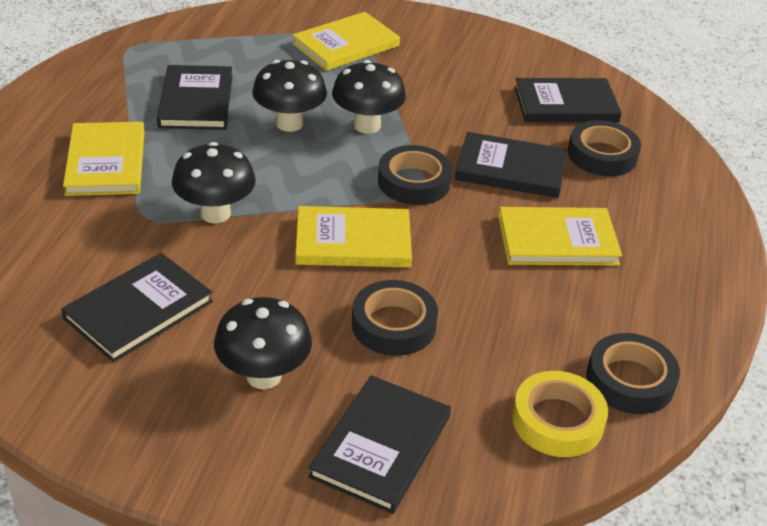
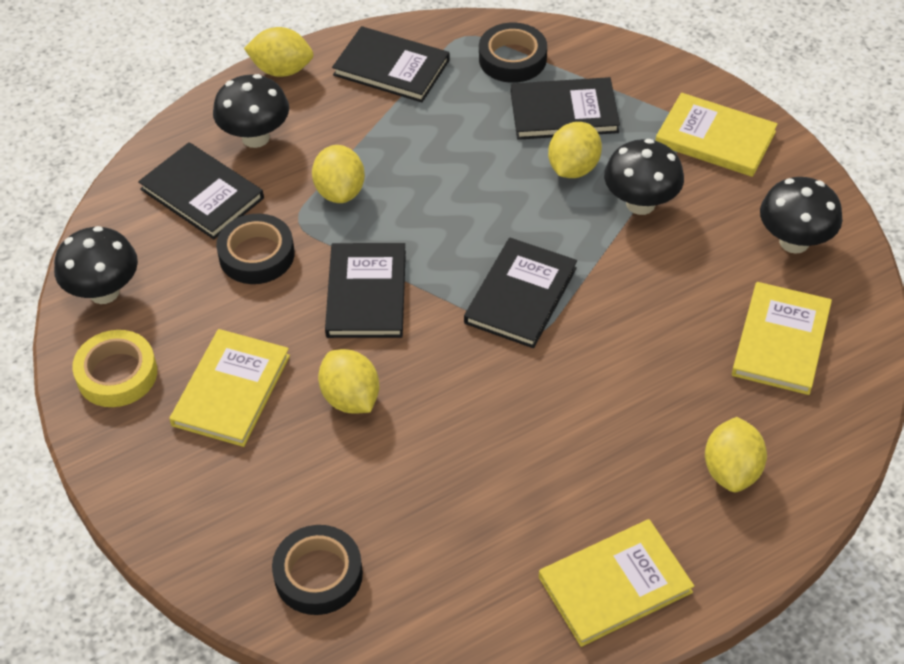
black tape: [352,280,438,356] [378,145,452,205] [568,120,641,176] [586,333,680,414] = 4 -> [216,214,295,284] [272,525,363,615] [479,23,547,83] = 3
yellow lemon: none = 0 -> [244,27,313,77] [312,145,365,203] [318,349,380,414] [548,122,602,178] [705,417,767,492] = 5

